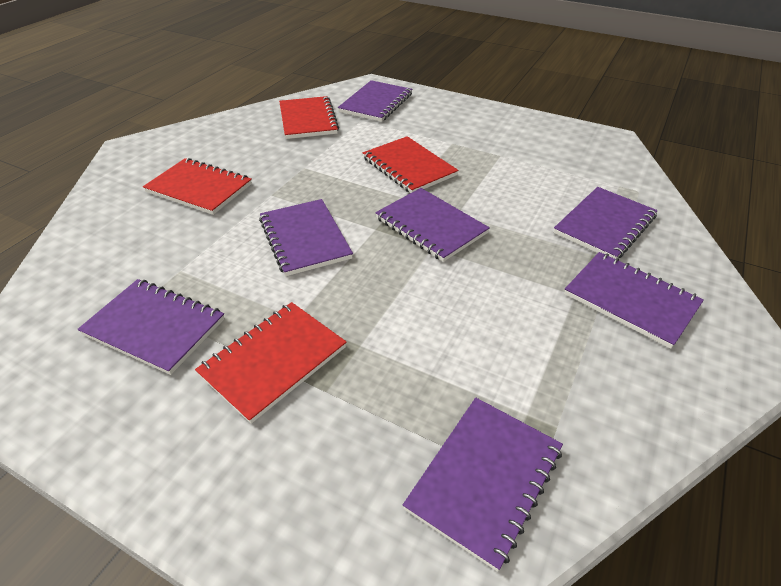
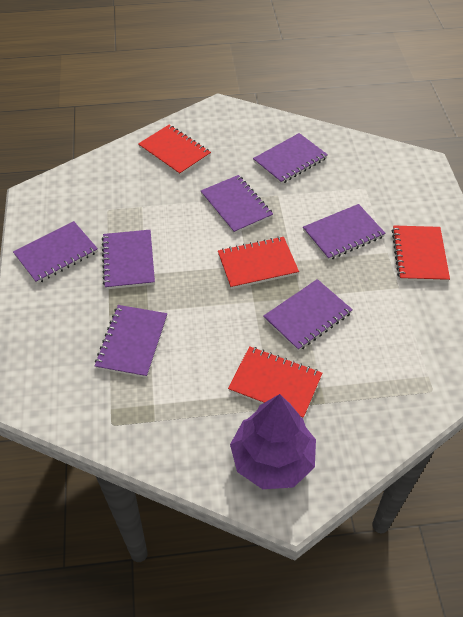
purple tree: none = 0 -> [230,394,316,489] = 1

